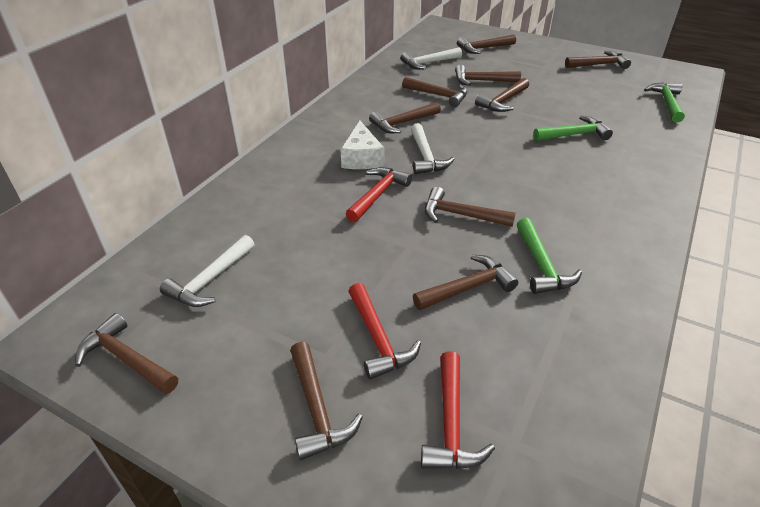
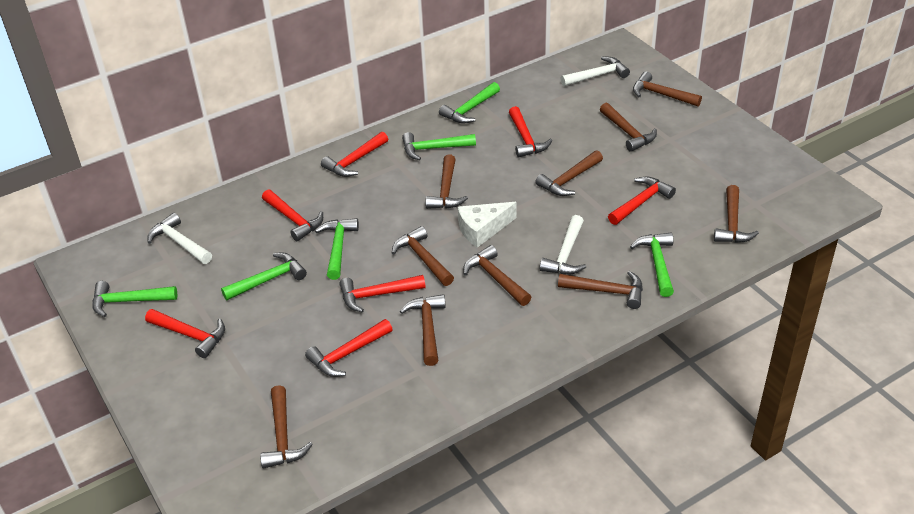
green hammer: [517,218,582,294] [533,116,613,141] [644,82,685,122] = 3 -> [92,281,177,317] [221,253,307,300] [315,218,359,280] [402,132,476,160] [439,82,500,124] [630,232,674,297] = 6
red hammer: [346,167,412,222] [348,283,421,380] [421,351,495,469] = 3 -> [145,309,225,358] [262,190,323,241] [305,319,393,377] [321,132,388,177] [339,275,426,312] [509,106,552,158] [608,177,676,225] = 7

